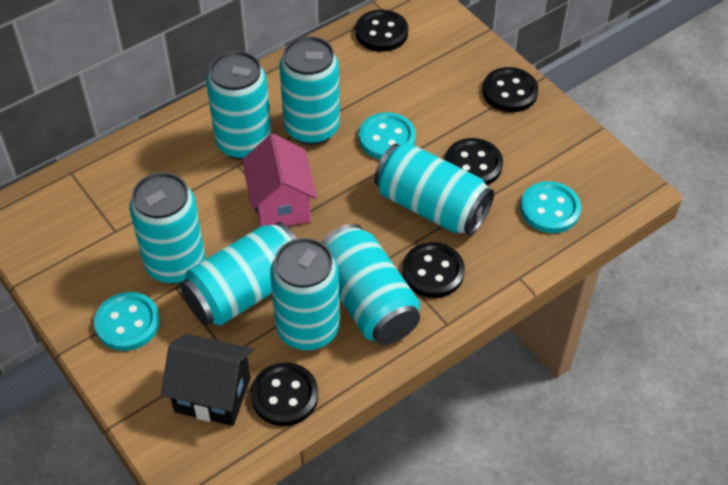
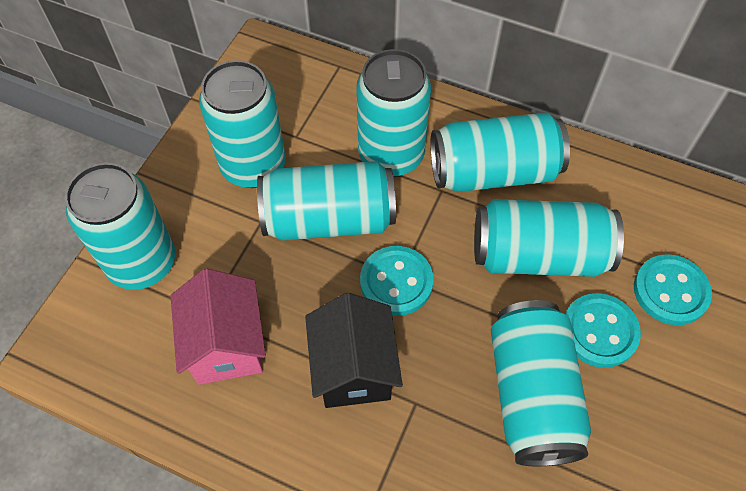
black button: [251,363,318,426] [355,10,408,52] [402,242,465,298] [445,138,503,185] [483,67,538,112] = 5 -> none = 0

